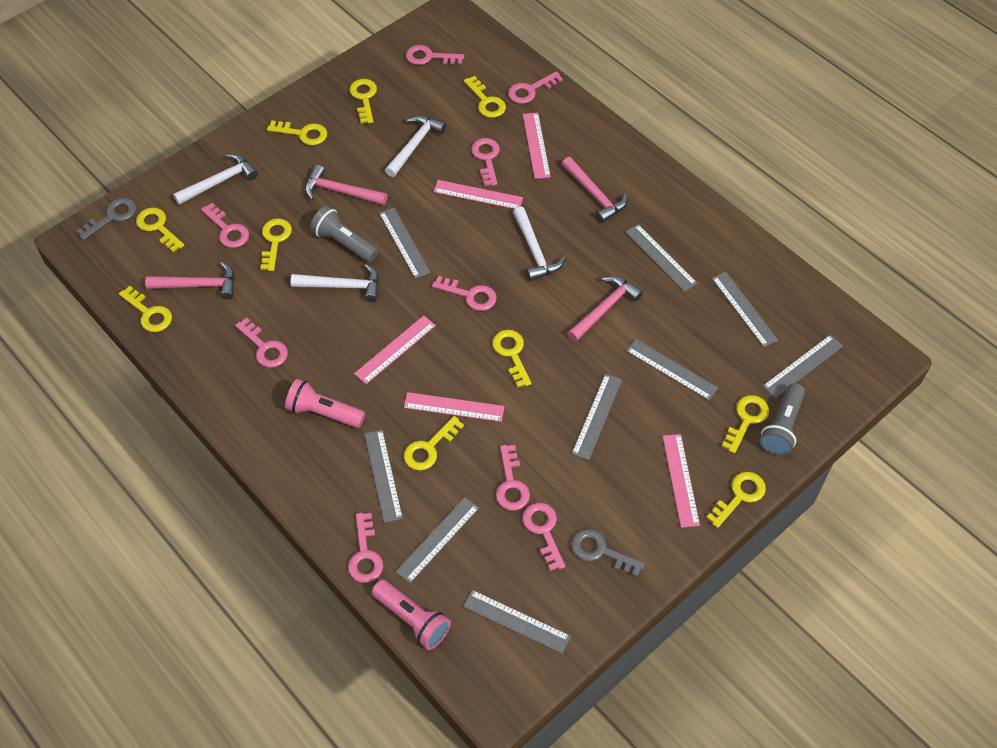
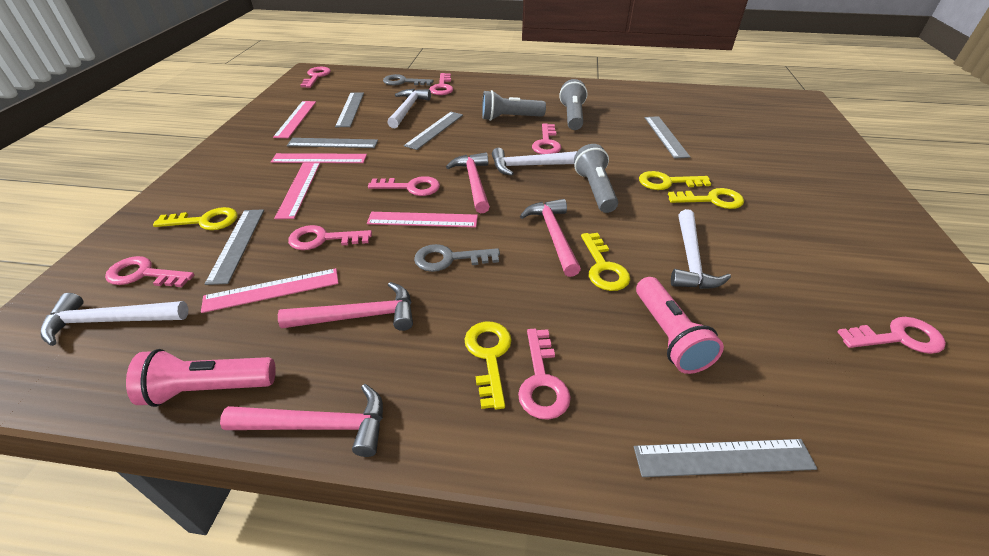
grey flashlight: [310,206,378,262] [760,383,805,456] = 2 -> [482,90,546,121] [559,79,588,130] [574,144,618,213] = 3
grey ruler: [365,430,403,523] [379,208,431,279] [395,497,479,583] [463,590,571,653] [572,374,622,460] [625,224,697,292] [626,339,718,400] [712,272,778,347] [763,335,843,398] = 9 -> [205,209,264,285] [287,138,378,148] [335,92,364,127] [404,112,463,150] [634,439,817,477] [645,116,690,159] = 6
pink key: [201,203,249,248] [235,318,288,368] [348,513,383,583] [406,45,464,65] [432,276,497,311] [471,138,500,186] [496,445,530,510] [508,71,563,104] [522,502,565,571] = 9 -> [105,256,194,287] [288,225,372,250] [300,67,331,88] [368,176,440,196] [429,73,453,95] [518,329,571,420] [532,123,561,154] [837,317,946,354] = 8
yellow key: [119,286,172,332] [136,207,184,252] [260,218,292,271] [267,120,327,145] [349,79,377,124] [404,416,464,470] [464,76,506,118] [492,330,532,387] [706,472,766,528] [722,395,769,453] = 10 -> [153,207,238,230] [464,322,512,410] [581,233,630,291] [639,171,711,190] [668,188,744,209] = 5

